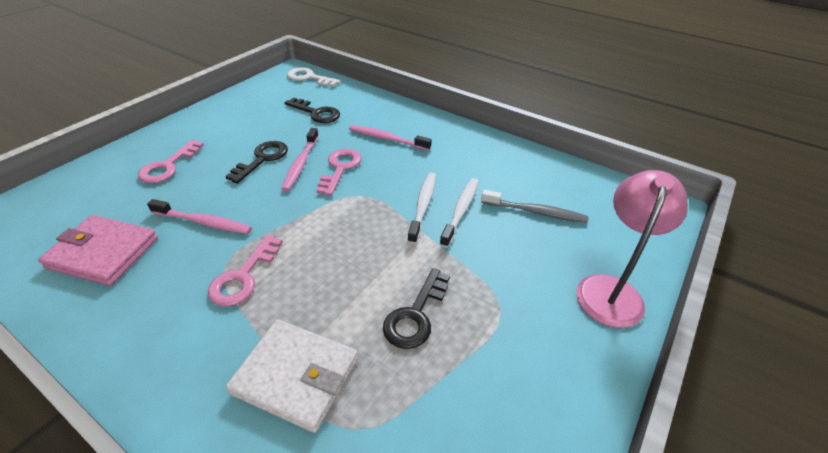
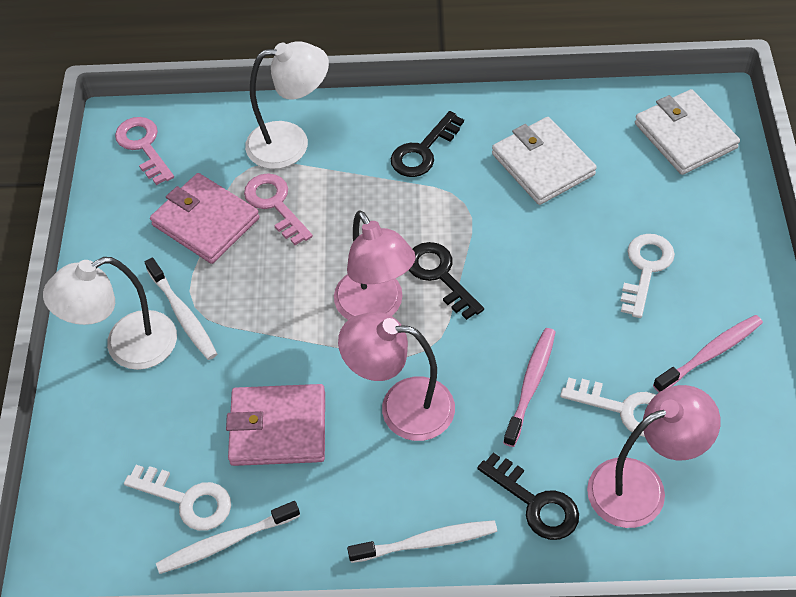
grey toothbrush: [481,190,588,223] = 1 -> none = 0
pink key: [138,140,204,183] [208,235,283,307] [317,149,362,196] = 3 -> [115,117,174,185] [244,173,313,245] = 2
pink lamp: [576,170,688,328] = 1 -> [334,210,416,320] [338,312,455,441] [587,385,720,528] = 3
pink toothbrush: [147,199,252,234] [281,128,319,191] [349,125,432,151] = 3 -> [503,328,556,447] [653,315,763,392] = 2
pink wallet: [38,215,158,286] = 1 -> [150,173,260,264] [226,384,325,466] = 2
white key: [287,67,340,87] = 1 -> [124,465,231,531] [560,378,656,437] [621,234,675,318] = 3
white lamp: none = 0 -> [43,257,177,370] [245,41,329,169] = 2
white toothbrush: [407,173,436,244] [440,178,479,248] = 2 -> [145,258,217,360] [156,501,300,574] [347,520,497,563] = 3
white wallet: [226,319,358,433] = 1 -> [492,117,597,205] [635,89,740,175] = 2

